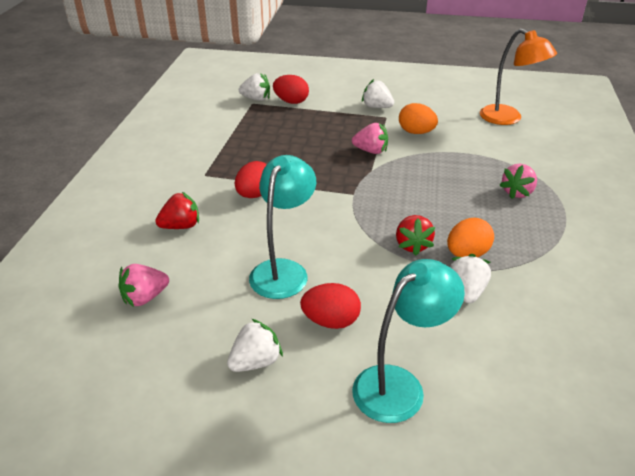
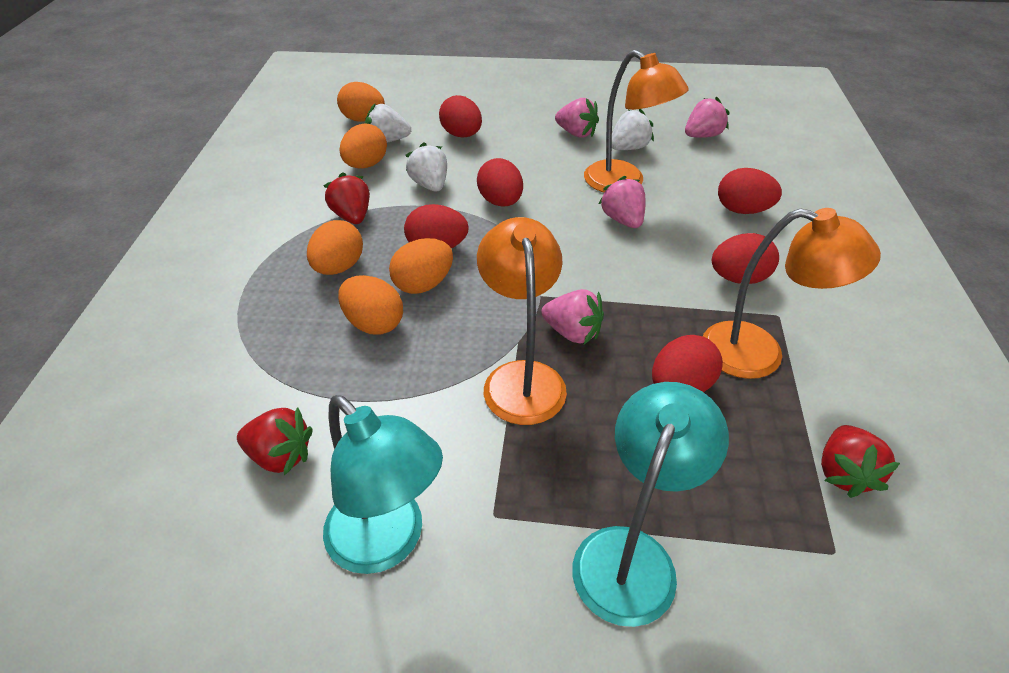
orange egg: [399,103,438,134] [447,218,494,257] = 2 -> [307,220,363,275] [337,82,385,122] [338,275,403,335] [339,123,387,169] [389,238,453,294] = 5
orange lamp: [480,29,557,125] = 1 -> [477,217,567,425] [584,50,689,192] [703,208,881,379] = 3
pink strawberry: [119,264,169,307] [352,123,388,154] [499,163,537,199] = 3 -> [541,289,604,344] [555,98,599,138] [599,176,645,228] [685,97,730,138] = 4
red egg: [235,161,267,198] [273,75,309,104] [300,283,361,329] = 3 -> [404,204,468,248] [439,95,482,138] [477,158,523,207] [652,335,723,392] [712,233,779,284] [718,168,782,214] = 6
red strawberry: [155,192,199,229] [396,215,435,256] = 2 -> [237,407,313,476] [323,172,370,224] [821,425,900,498] = 3
white strawberry: [227,319,283,372] [239,73,270,101] [362,79,394,108] [450,254,491,303] = 4 -> [365,104,411,143] [406,142,447,192] [612,109,654,150] = 3

